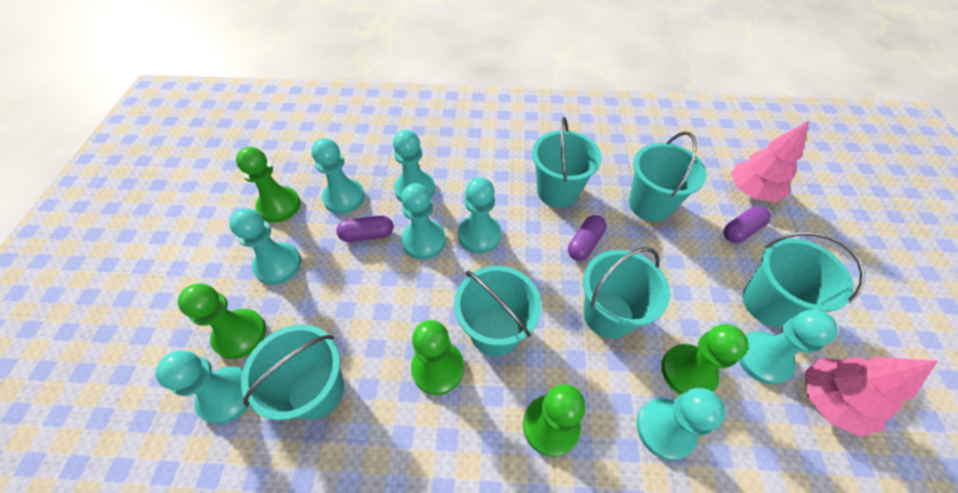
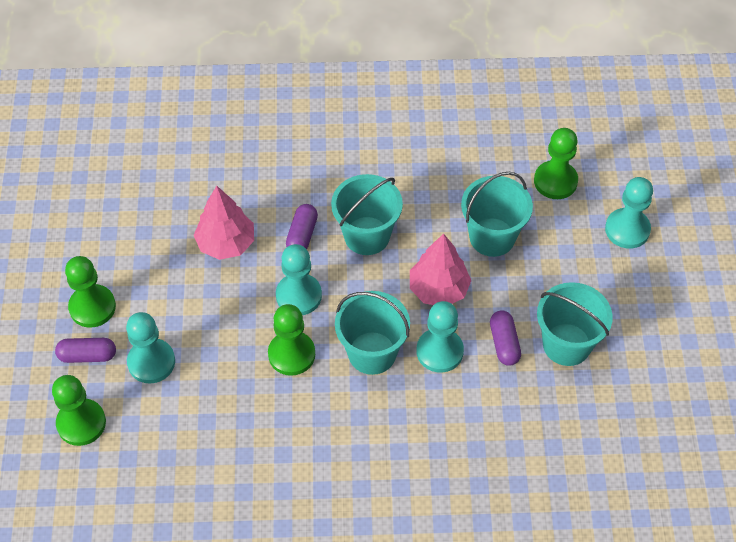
green pawn: [178,283,266,359] [236,147,301,223] [411,320,464,395] [523,385,586,457] [661,324,749,395] = 5 -> [52,375,106,446] [65,256,116,328] [268,304,315,376] [534,128,578,199] = 4
turquoise bucket: [241,324,344,420] [454,266,542,356] [532,117,602,208] [583,247,670,339] [629,131,707,222] [742,232,865,326] = 6 -> [331,174,403,255] [335,291,410,375] [461,172,533,257] [537,282,613,366] = 4
turquoise pawn: [156,350,249,424] [229,208,301,285] [311,138,365,214] [393,130,435,201] [401,183,446,260] [458,177,502,254] [636,388,726,460] [738,309,838,385] = 8 -> [126,312,175,384] [276,244,322,315] [416,301,464,373] [605,177,653,249] = 4

